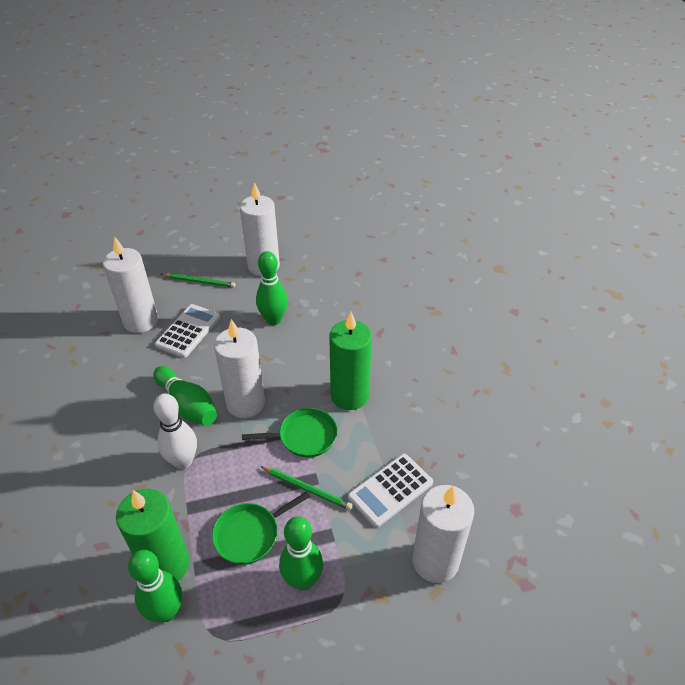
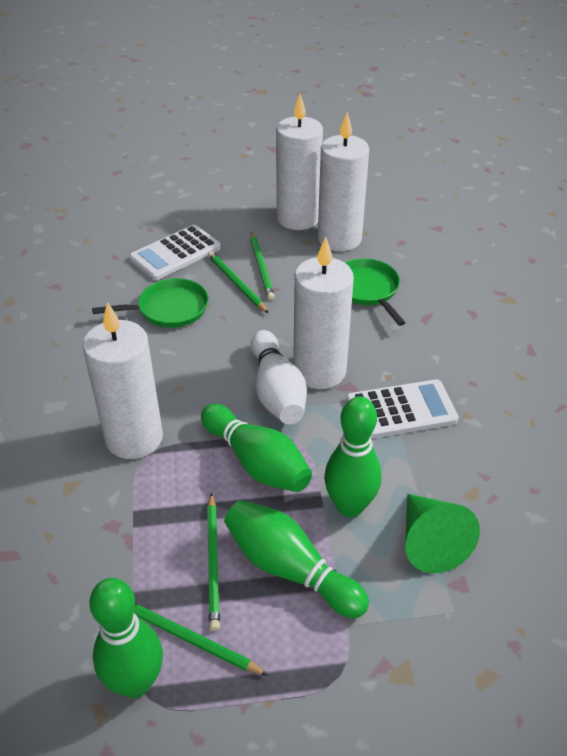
green candle: [116,489,190,581] [329,312,372,410] = 2 -> none = 0
green cone: none = 0 -> [405,494,480,573] = 1
green pencil: [161,273,235,288] [260,466,352,510] = 2 -> [134,603,268,675] [207,493,220,631] [208,251,269,314] [250,232,275,300] = 4

